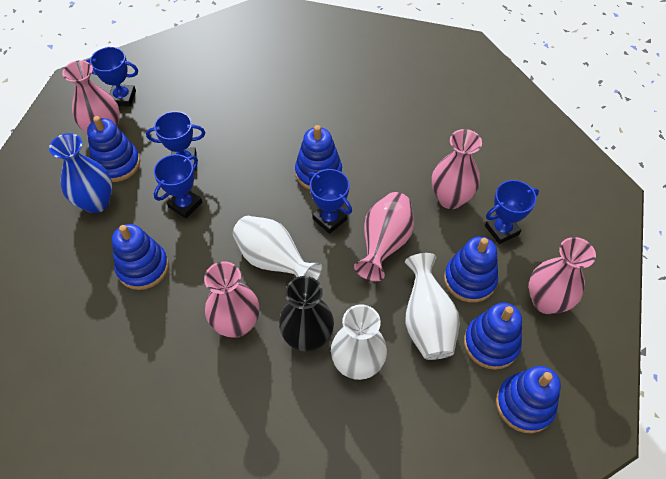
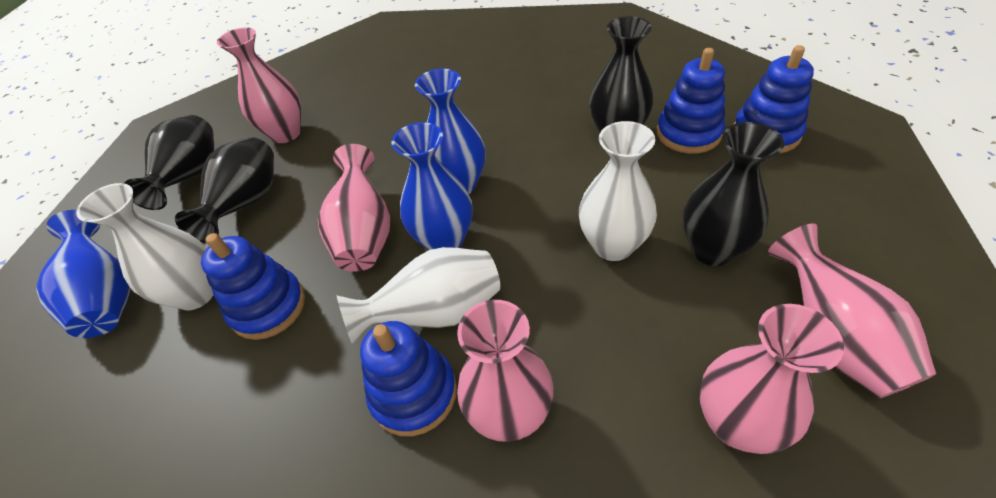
black vase: [279,276,334,352] = 1 -> [124,115,214,210] [175,137,274,243] [589,16,653,134] [683,122,784,266] = 4
blue stacking toy: [87,116,140,182] [112,224,169,290] [295,125,342,190] [444,236,498,303] [464,303,522,370] [496,366,561,433] = 6 -> [201,233,305,340] [360,321,457,436] [657,48,725,154] [734,45,814,154] = 4
blue trophy: [86,47,138,107] [146,111,205,171] [154,154,202,219] [308,169,352,234] [485,180,539,244] = 5 -> none = 0
blue vase: [49,133,112,213] = 1 -> [36,210,130,338] [392,122,473,250] [415,69,485,194] = 3

